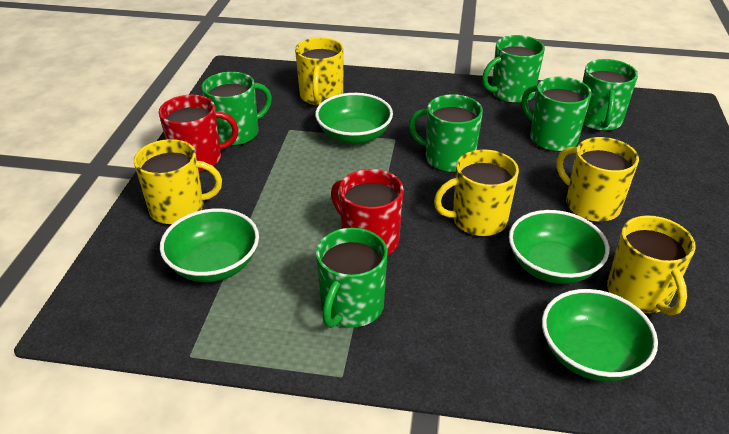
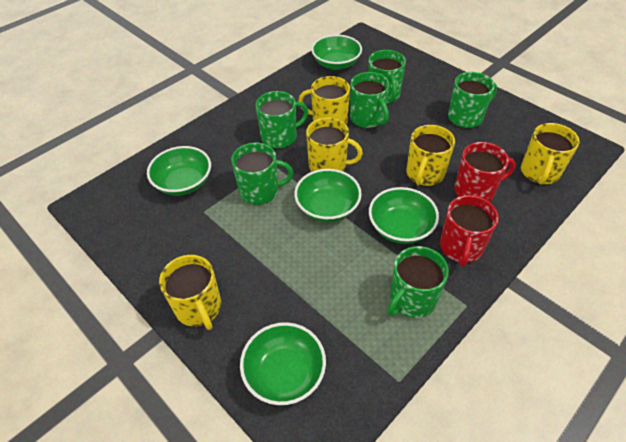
green bowl: [160,208,259,282] [315,93,393,144] [509,210,609,284] [542,289,658,381] = 4 -> [147,146,211,196] [240,322,326,405] [294,169,362,222] [311,35,362,70] [369,187,439,244] = 5

